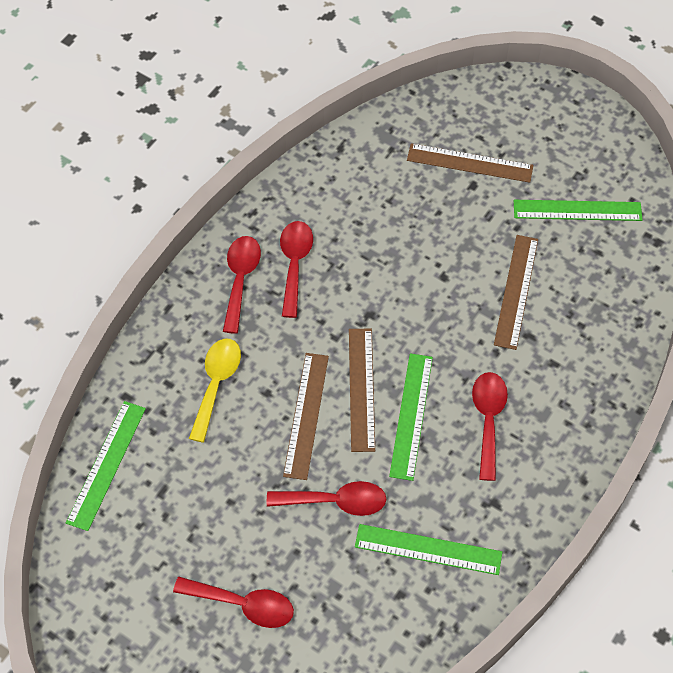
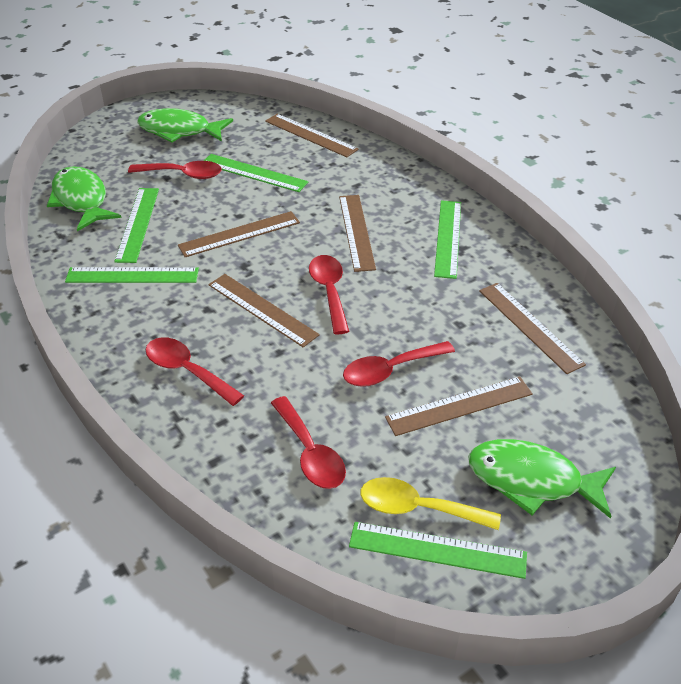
brown ruler: [283,353,329,480] [349,329,375,452] [407,143,533,183] [494,235,538,350] = 4 -> [178,211,300,257] [208,274,320,347] [265,114,359,157] [339,195,376,272] [385,376,533,436] [479,283,586,374] = 6
green fish: none = 0 -> [47,166,121,231] [137,108,233,143] [468,439,616,519] = 3
green ruler: [66,401,146,531] [355,524,502,575] [389,353,433,481] [514,200,642,221] = 4 -> [65,267,199,283] [114,188,159,263] [204,154,308,192] [349,522,527,579] [434,200,461,279] = 5

